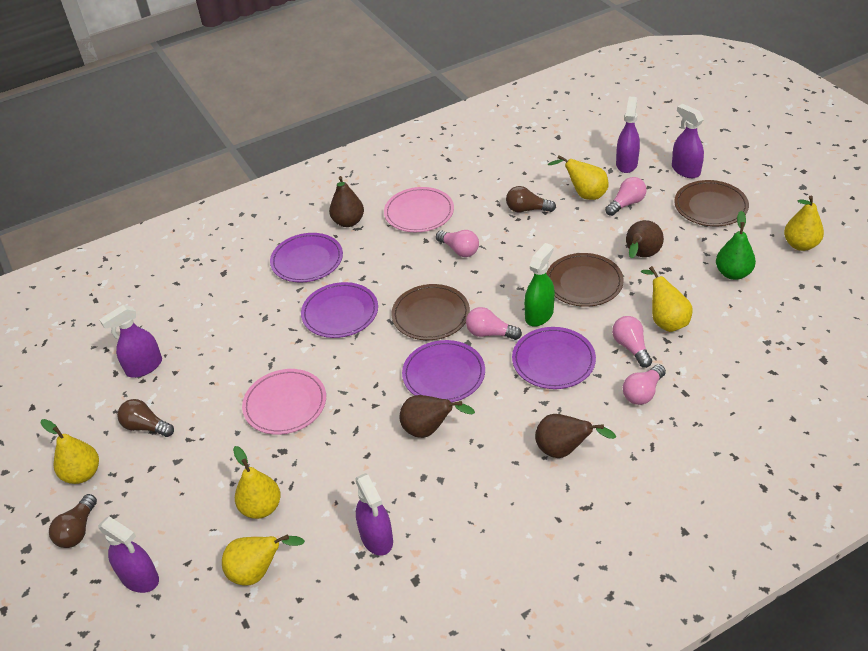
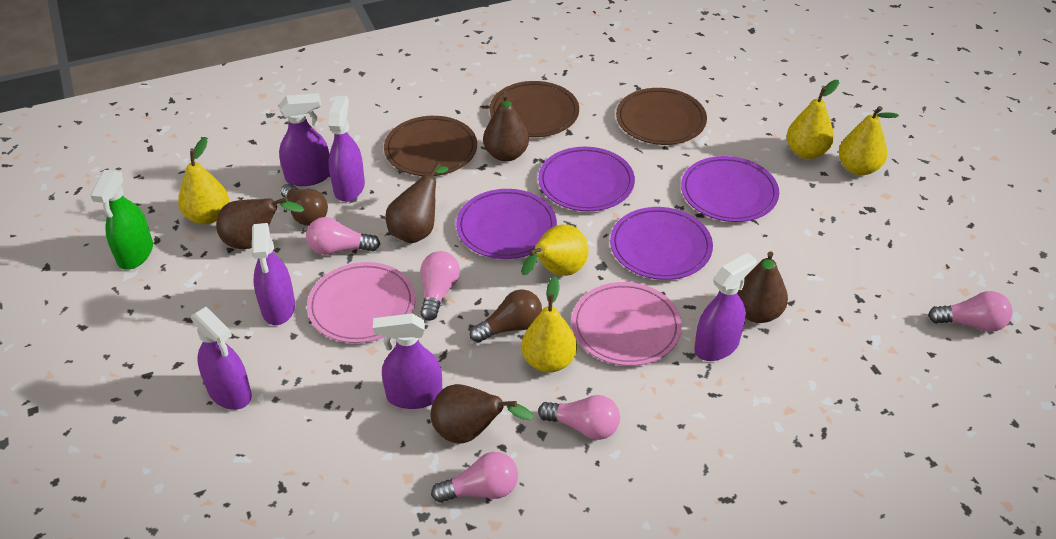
brown light bulb: [49,494,97,548] [117,399,174,437] [506,186,556,212] = 3 -> [281,184,328,226] [470,289,542,343] = 2
brown pear: [329,176,364,227] [399,395,475,438] [535,414,616,458] [626,220,664,259] = 4 -> [216,197,304,249] [386,163,448,244] [430,384,534,444] [483,93,529,161] [737,251,788,323] = 5
green pear: [716,211,756,280] = 1 -> none = 0
purple spray bottle: [98,516,159,593] [99,305,162,378] [355,473,393,556] [616,97,640,173] [672,104,704,178] = 5 -> [191,307,252,410] [252,223,295,325] [279,93,330,186] [329,96,365,202] [373,313,442,409] [694,253,757,361] = 6
yellow pear: [41,419,99,484] [222,534,305,586] [233,446,281,519] [548,155,609,200] [641,266,693,332] [784,196,824,251] = 6 -> [178,137,229,224] [521,225,589,276] [521,276,577,372] [787,80,839,159] [839,106,899,175] = 5

